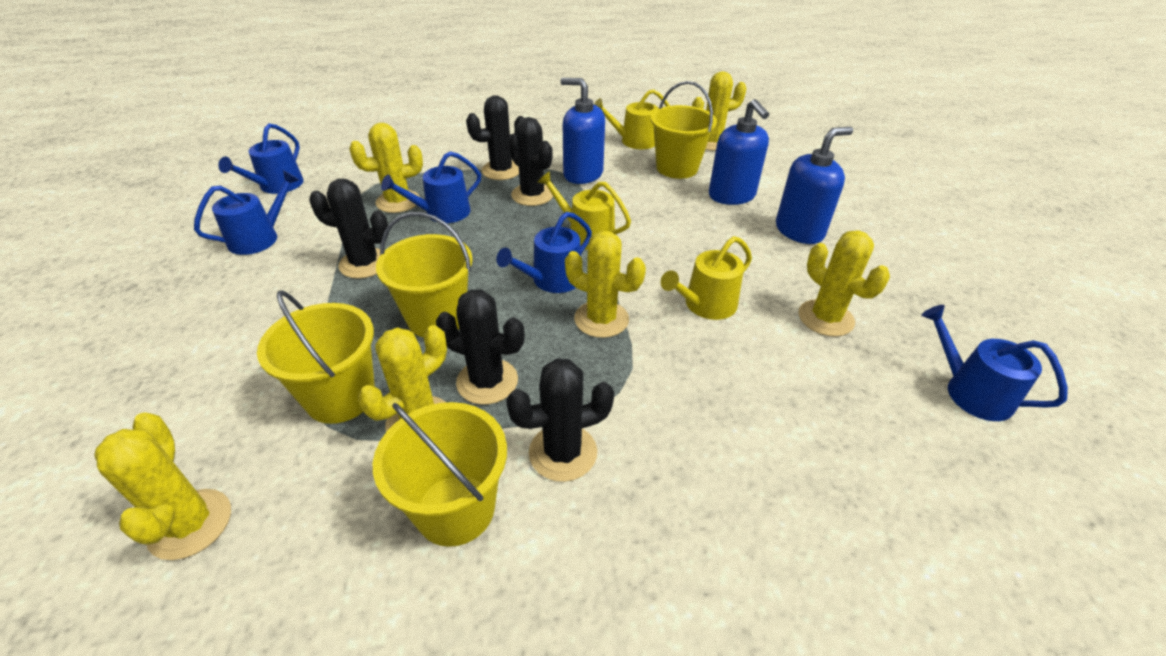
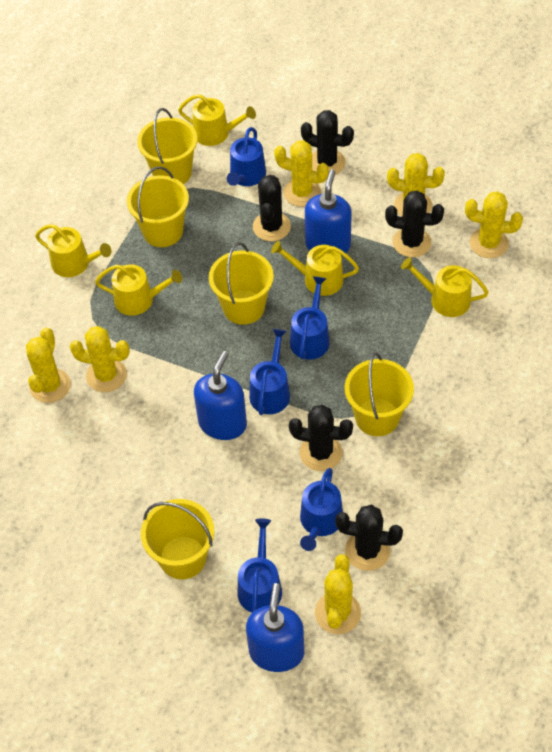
yellow bucket: [257,291,375,424] [373,402,507,547] [376,212,473,338] [651,81,717,179] = 4 -> [127,166,189,247] [137,108,197,184] [141,499,214,579] [209,242,274,325] [345,352,414,436] = 5
yellow watering can: [538,171,631,250] [594,89,670,149] [661,236,752,320] = 3 -> [35,224,111,277] [95,264,182,316] [178,94,256,146] [271,241,359,296] [401,257,489,317] = 5

